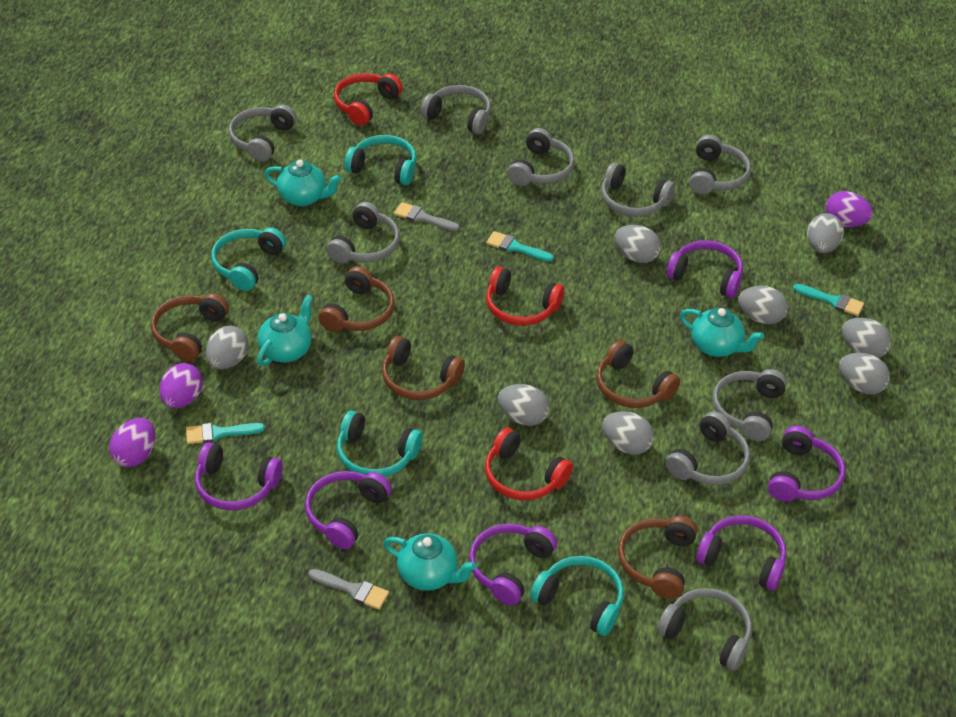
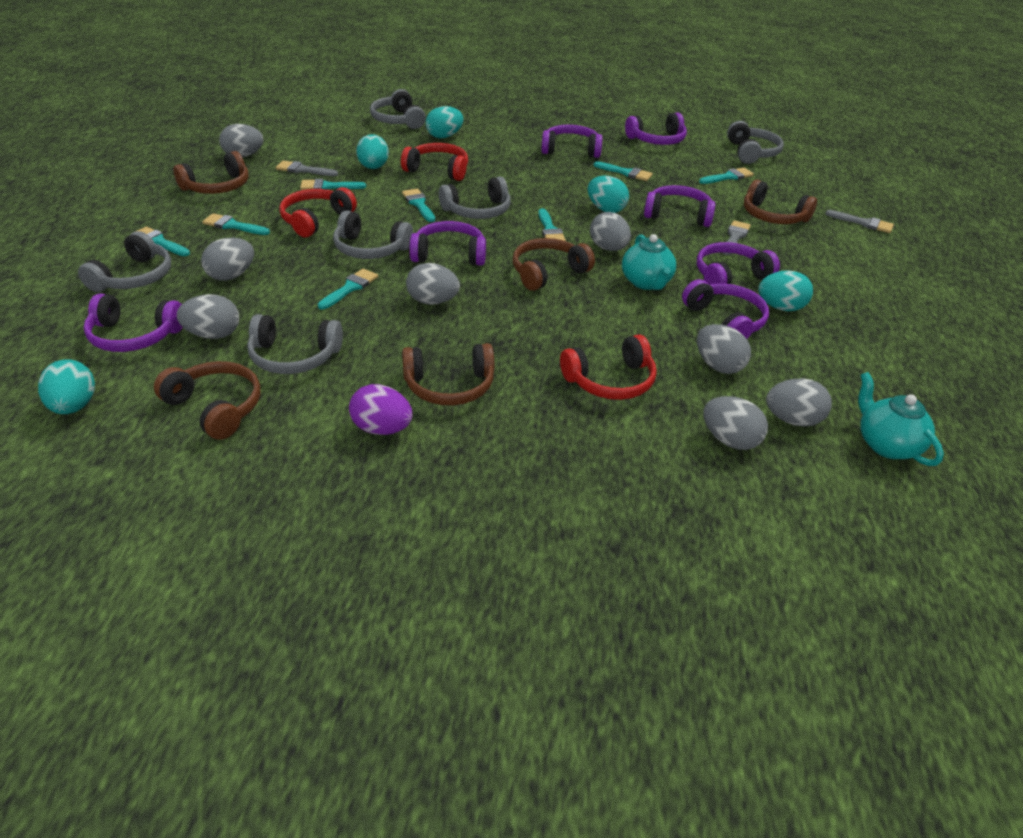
grey brush: [308,569,389,610] [394,202,460,231] = 2 -> [276,161,338,176] [722,220,751,255] [825,210,894,233] = 3
grey headphones: [229,104,297,162] [326,202,400,264] [421,85,491,134] [507,128,574,186] [601,162,675,217] [657,588,752,671] [666,411,750,485] [689,135,751,194] [712,369,787,441] = 9 -> [78,231,171,292] [247,314,343,374] [333,210,413,259] [370,89,426,129] [439,177,511,219] [727,121,784,164] = 6
purple egg: [109,418,155,467] [160,363,203,408] [826,191,873,227] = 3 -> [349,384,412,435] = 1
purple headphones: [195,442,283,510] [305,471,392,549] [469,524,557,605] [666,240,743,298] [696,515,786,591] [768,426,845,502] = 6 -> [84,293,183,352] [409,221,486,266] [541,125,602,158] [625,112,687,145] [644,185,715,227] [682,279,769,339] [697,242,780,285] = 7
turquoise brush: [186,423,265,444] [486,231,554,262] [793,284,864,316] = 3 -> [131,226,190,256] [202,213,270,235] [300,179,366,190] [318,268,378,309] [402,188,435,222] [538,208,566,241] [594,161,653,181] [699,167,754,184] = 8
turquoise egg: none = 0 -> [38,359,95,414] [356,134,389,169] [426,106,463,138] [588,176,629,213] [758,270,813,311] = 5
turquoise headphones: [211,227,286,291] [337,410,423,477] [344,135,416,185] [530,556,624,636] = 4 -> none = 0
turquoise teapot: [257,295,313,366] [264,160,342,206] [384,533,477,591] [680,308,764,357] = 4 -> [622,234,676,290] [858,372,944,466] = 2

